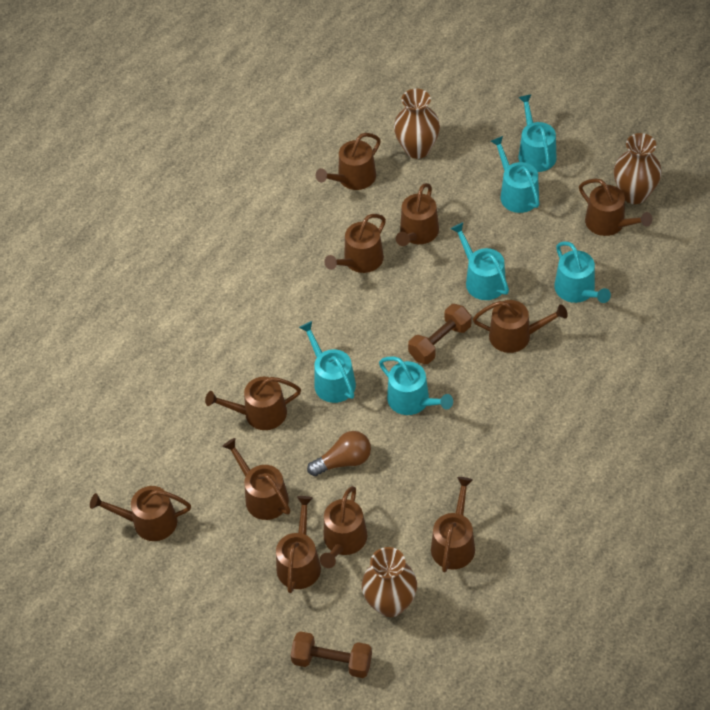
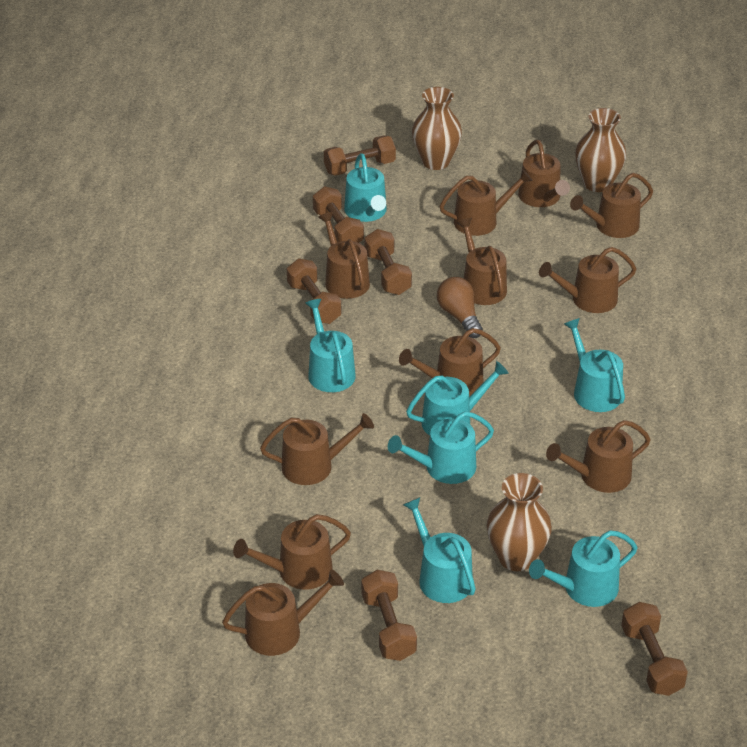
brown dumbbell: [291,631,372,678] [408,304,472,364] = 2 -> [287,258,341,324] [313,187,364,243] [324,135,396,176] [361,570,417,661] [365,229,412,295] [621,602,688,696] = 6
turquoise watering can: [299,321,356,403] [379,356,453,415] [451,222,509,300] [491,136,540,213] [518,94,556,172] [554,241,611,303] = 6 -> [305,299,356,392] [344,153,387,222] [388,411,494,484] [403,497,476,603] [406,361,509,436] [529,530,638,607] [564,318,625,412] = 7

